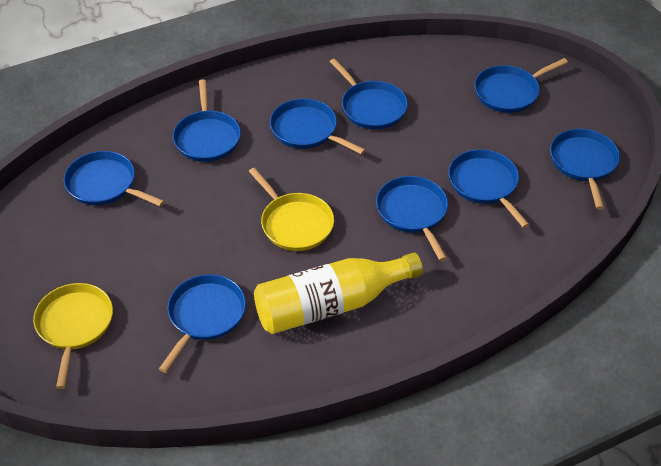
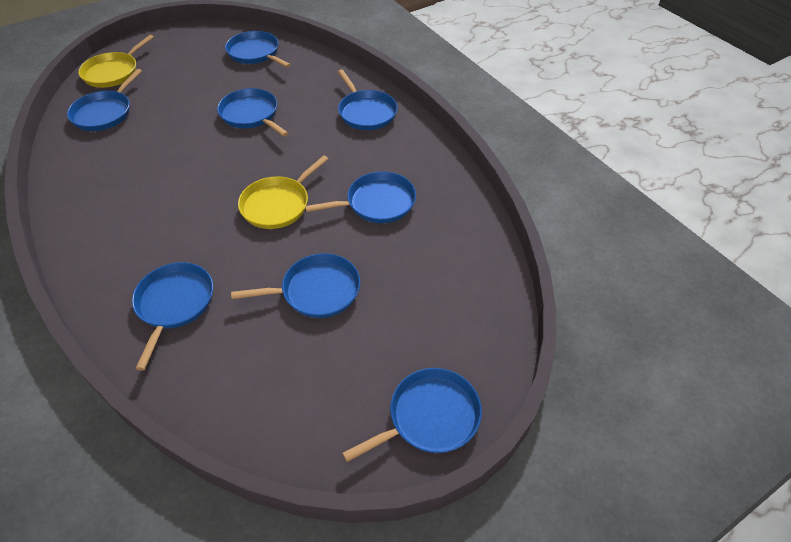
blue pan: [64,151,164,207] [159,274,246,373] [173,79,241,162] [270,98,365,155] [330,58,408,129] [376,176,448,261] [448,149,529,228] [474,58,568,113] [550,129,620,209] = 9 -> [67,69,142,131] [132,262,213,371] [217,88,288,137] [225,31,291,68] [231,253,360,318] [305,171,416,223] [338,69,398,130] [342,368,482,462] = 8
yellow bottle: [254,253,423,334] = 1 -> none = 0

